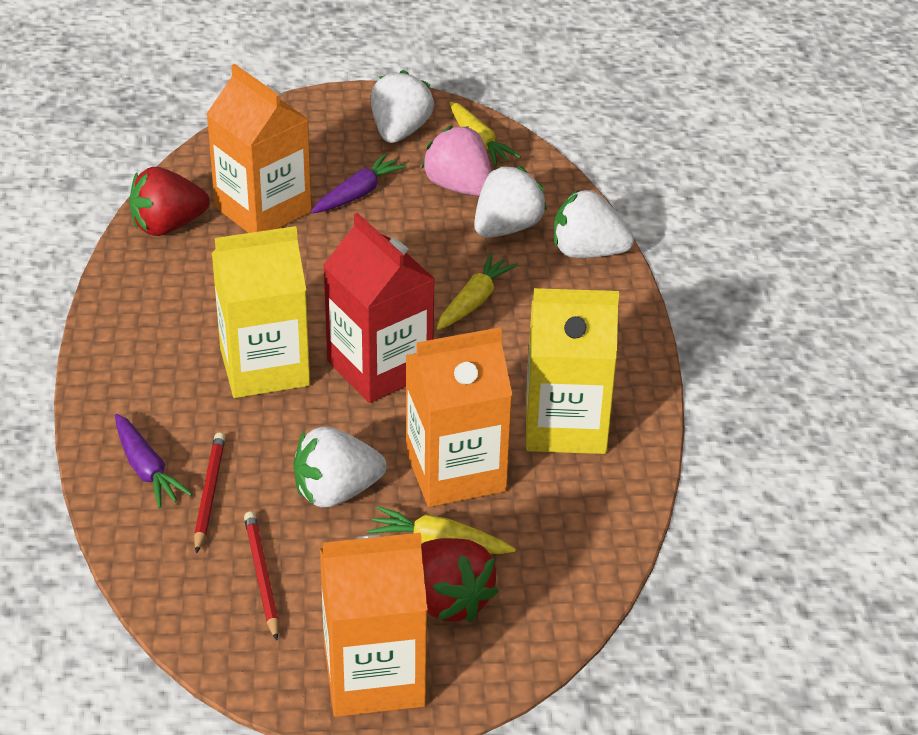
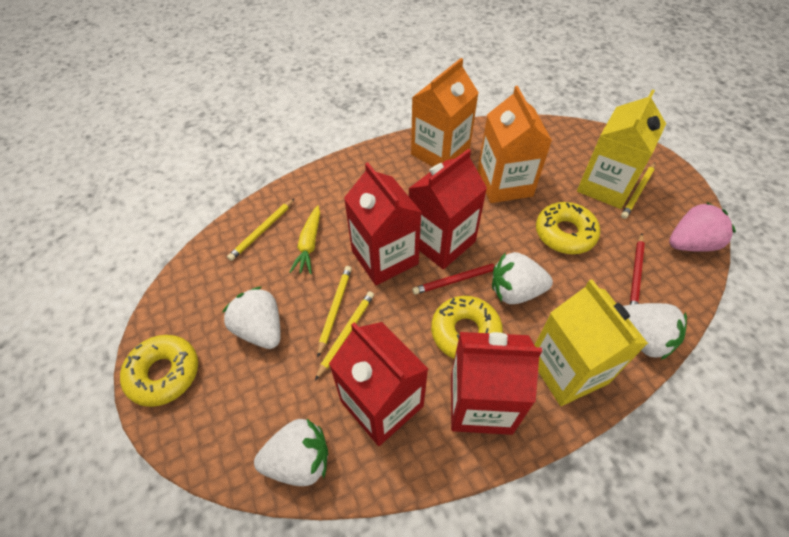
orange carton: [206,64,312,233] [320,533,428,717] [406,327,512,507] = 3 -> [411,58,479,167] [478,86,552,203] = 2
purple carrot: [115,414,192,509] [311,154,407,213] = 2 -> none = 0
red carton: [323,213,435,403] = 1 -> [329,322,428,446] [344,162,422,285] [408,149,487,269] [451,332,542,435] = 4
red strawberry: [129,167,210,236] [421,538,499,622] = 2 -> none = 0
yellow carrot: [367,506,516,554] [437,254,518,330] [450,102,521,166] = 3 -> [289,205,320,274] = 1
yellow donut: none = 0 -> [120,335,198,407] [431,296,503,359] [536,202,600,254] = 3
yellow pencil: none = 0 -> [227,198,295,261] [315,291,374,380] [318,266,352,357] [621,162,655,219] = 4

